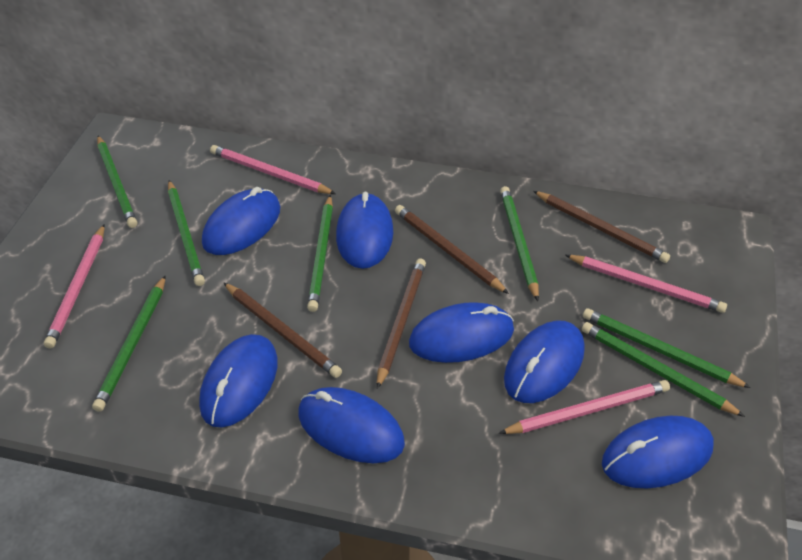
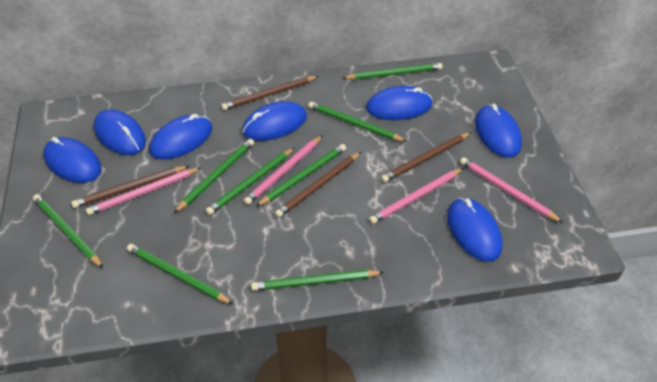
green pencil: [92,275,166,412] [97,136,137,228] [168,180,205,286] [307,195,333,312] [500,186,539,301] [582,322,745,417] [583,308,751,388] = 7 -> [33,194,103,268] [127,244,233,304] [174,139,254,213] [206,148,294,215] [251,270,384,291] [256,144,346,207] [308,101,407,142] [343,63,443,80] = 8

